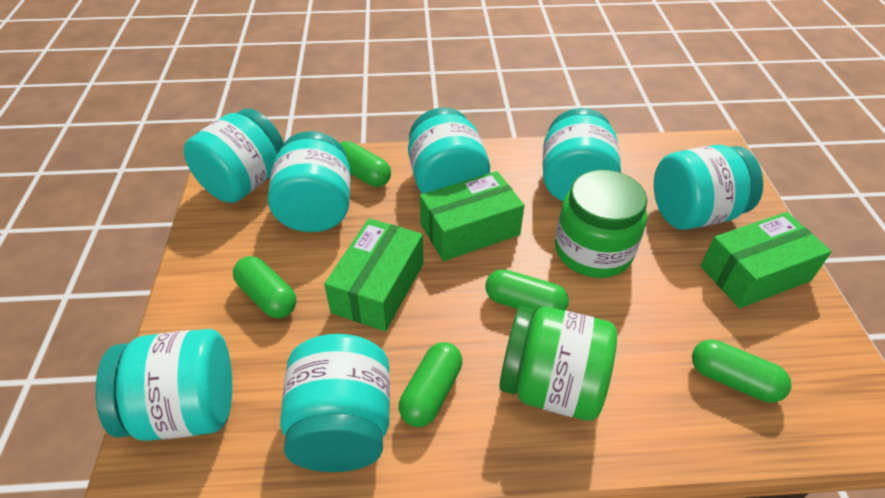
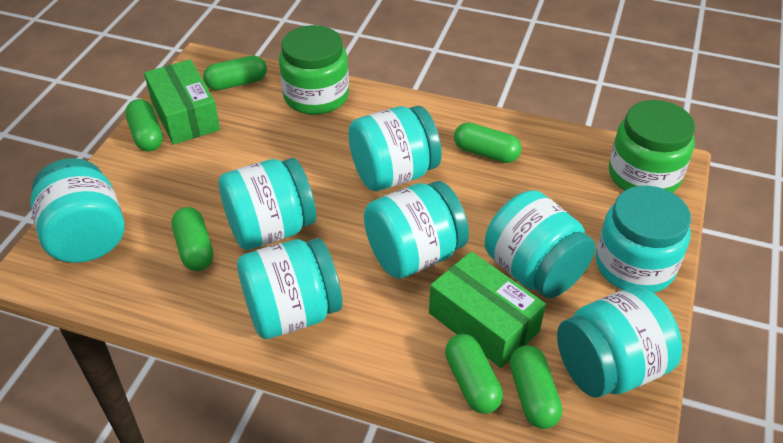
green box: [324,218,424,331] [420,171,524,261] [700,212,832,308] = 3 -> [144,59,220,145] [429,251,546,368] = 2
green capsule: [233,256,297,318] [340,141,391,187] [399,342,462,427] [485,269,569,313] [692,340,791,403] = 5 -> [125,99,163,152] [172,207,213,271] [203,56,267,90] [445,334,503,414] [454,122,521,163] [510,345,562,429] = 6
turquoise jar: [96,329,232,441] [184,108,284,203] [268,131,351,232] [280,334,390,472] [408,108,490,194] [543,108,621,201] [654,145,763,230] = 7 -> [30,158,124,263] [218,158,316,250] [237,238,342,339] [348,106,442,191] [364,181,469,279] [485,190,596,298] [557,287,682,398] [596,185,691,293] = 8

